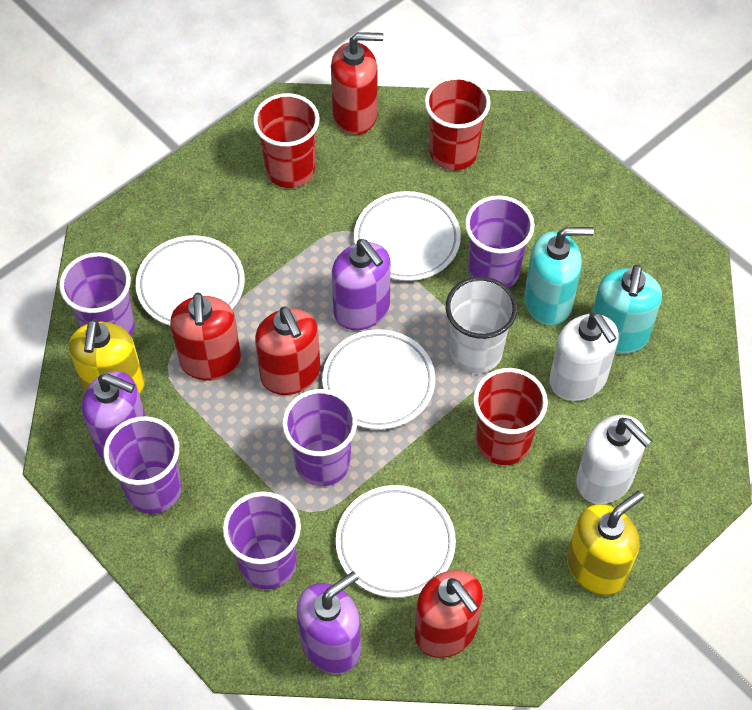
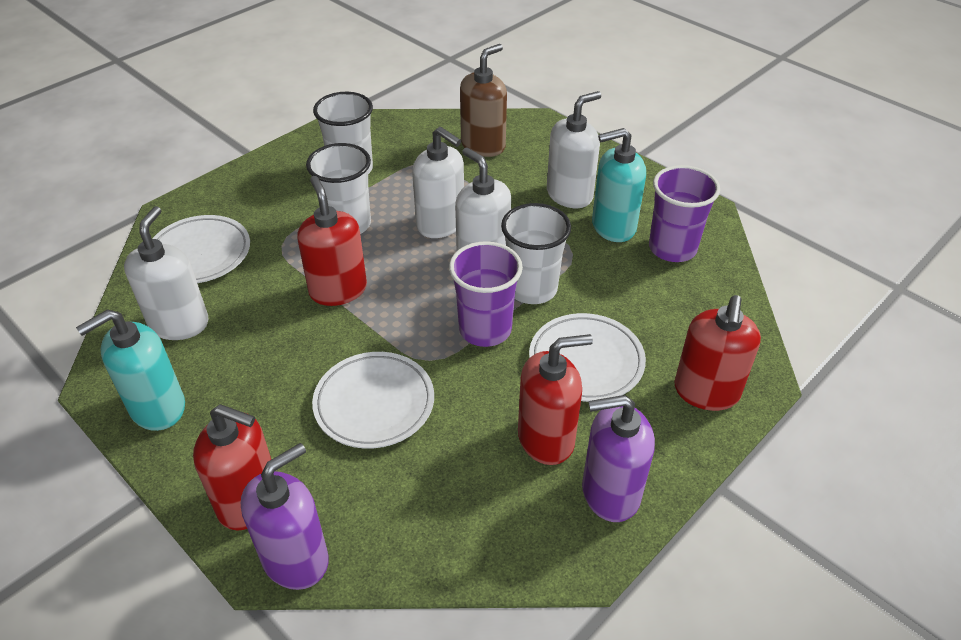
brown soap dispenser: none = 0 -> [460,44,507,157] = 1
purple cup: [59,252,135,336] [103,416,181,514] [223,491,301,590] [282,389,357,486] [465,195,535,288] = 5 -> [449,241,523,347] [649,165,720,262] = 2
purple soap dispenser: [82,371,146,461] [297,571,361,674] [332,239,391,330] = 3 -> [241,443,329,590] [582,395,655,522] = 2
red cup: [253,93,320,188] [424,76,491,171] [473,368,548,465] = 3 -> none = 0
white cup: [446,277,517,373] = 1 -> [306,143,371,234] [313,92,373,174] [501,203,571,304] = 3
white plate: [136,235,245,326] [322,329,435,430] [336,485,456,598] [354,191,461,281] = 4 -> [152,215,250,283] [312,352,434,449] [529,313,646,402] = 3
white soap dispenser: [549,312,619,401] [576,415,652,504] = 2 -> [124,206,208,340] [412,127,464,238] [455,147,511,251] [547,91,601,208] = 4
yellow soap dispenser: [69,319,145,395] [567,491,644,595] = 2 -> none = 0

